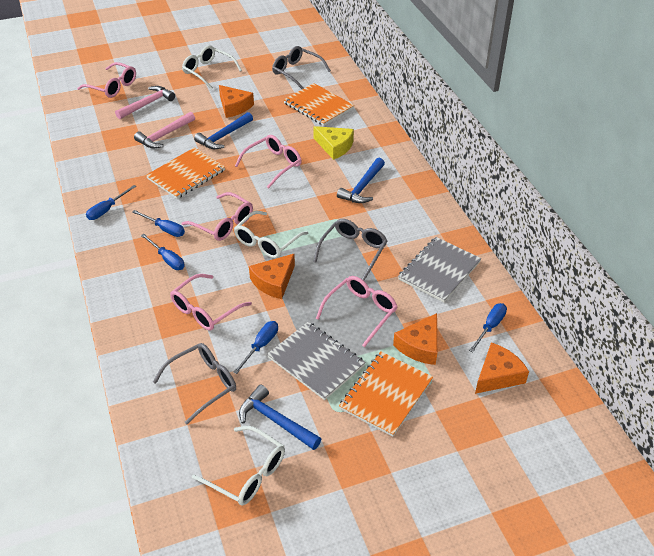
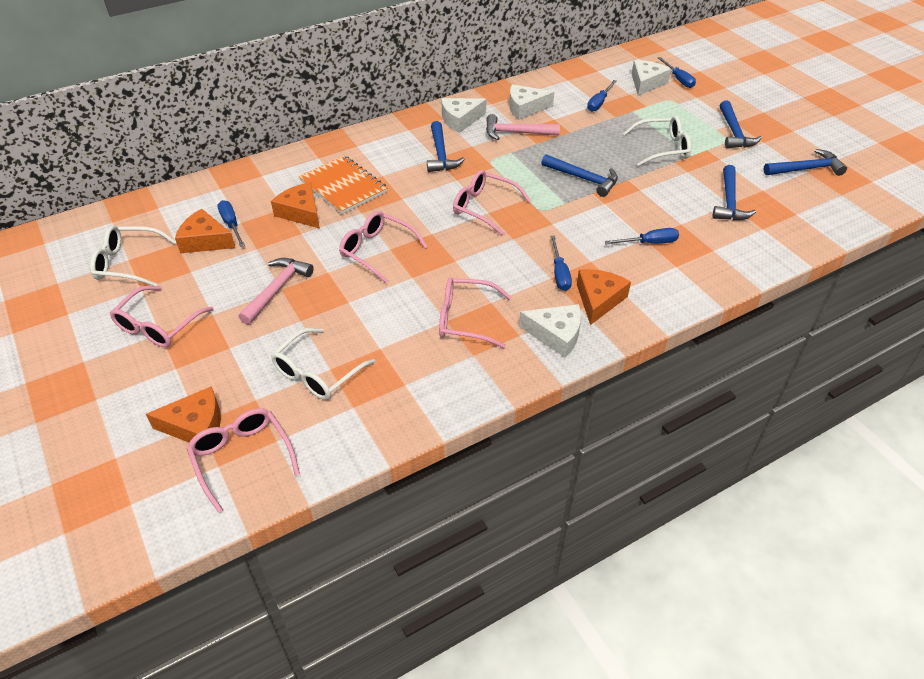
blue hammer: [194,112,253,149] [239,385,321,450] [337,158,385,203] = 3 -> [427,121,465,172] [541,154,618,197] [713,165,756,221] [720,101,762,148] [763,149,847,176] = 5
grey glasses: [153,343,236,424] [272,46,331,89] [313,219,387,281] = 3 -> none = 0
grey notebook: [267,322,365,400] [398,237,481,302] = 2 -> none = 0
orange notebook: [146,147,225,199] [284,83,354,126] [339,352,433,437] = 3 -> [299,155,388,214] = 1
white cheese: none = 0 -> [442,98,486,133] [509,84,554,120] [519,304,581,358] [632,60,671,96] = 4
yellow cheese: [313,126,354,160] = 1 -> none = 0

